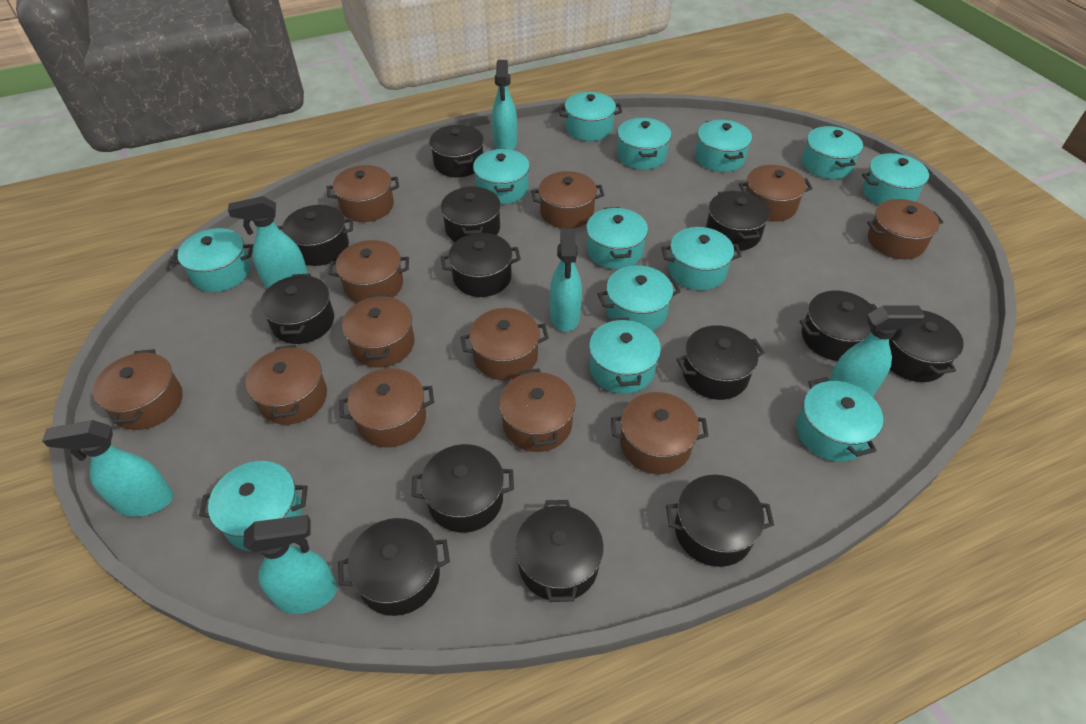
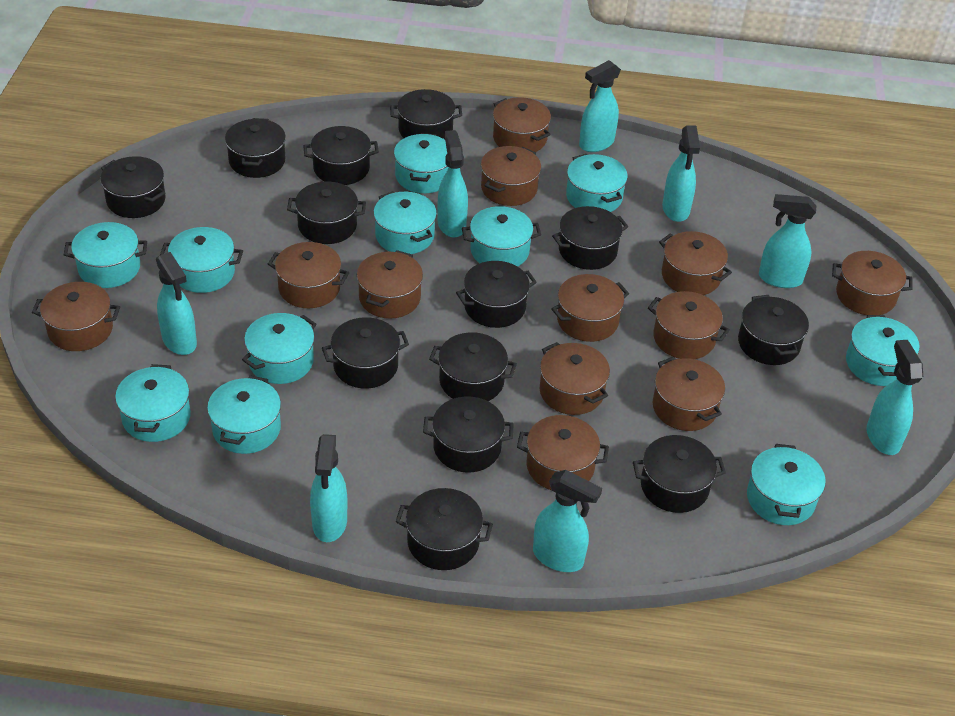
turquoise pot: [171,228,253,292] [199,461,308,551] [473,149,530,204] [558,92,622,141] [586,207,648,269] [589,318,661,394] [598,265,681,331] [617,118,671,170] [662,227,742,290] [695,120,752,172] [796,377,883,462] [802,126,863,179] [862,153,933,205] = 13 -> [64,222,147,288] [115,364,191,442] [160,227,243,293] [207,375,281,454] [242,313,317,384] [373,191,437,254] [394,133,448,193] [462,206,541,267] [566,154,628,212] [747,444,826,525] [846,315,920,386] = 11
turquoise spray bottle: [42,420,174,517] [228,196,308,289] [243,515,337,614] [492,60,517,150] [550,229,582,332] [829,306,925,397] = 6 -> [156,252,197,355] [310,434,347,542] [438,130,468,237] [533,470,602,572] [579,60,621,152] [662,125,700,222] [759,194,817,288] [867,340,923,455] = 8

